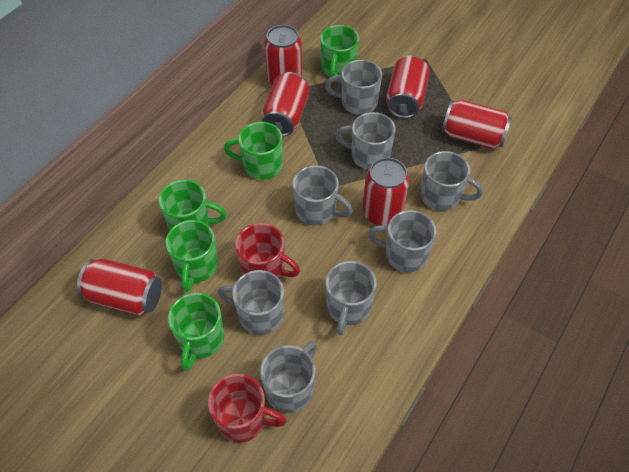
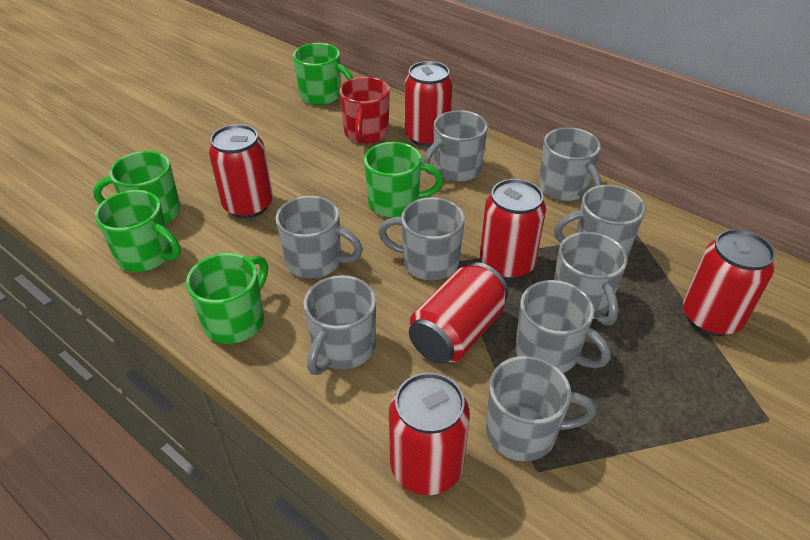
grey mug: [218,270,284,335] [260,341,317,413] [293,165,353,226] [325,60,382,115] [326,261,377,336] [335,112,396,170] [368,210,436,272] [421,151,483,211] = 8 -> [275,196,363,278] [304,275,376,375] [378,197,465,280] [423,110,488,182] [486,356,596,461] [515,280,611,373] [539,127,602,201] [554,185,646,258] [554,232,628,325] = 9
red mug: [208,374,287,443] [235,223,300,278] = 2 -> [339,77,390,144] = 1

